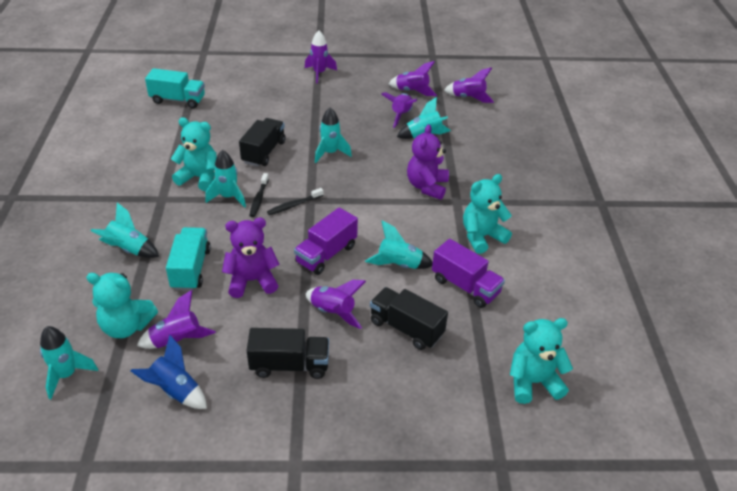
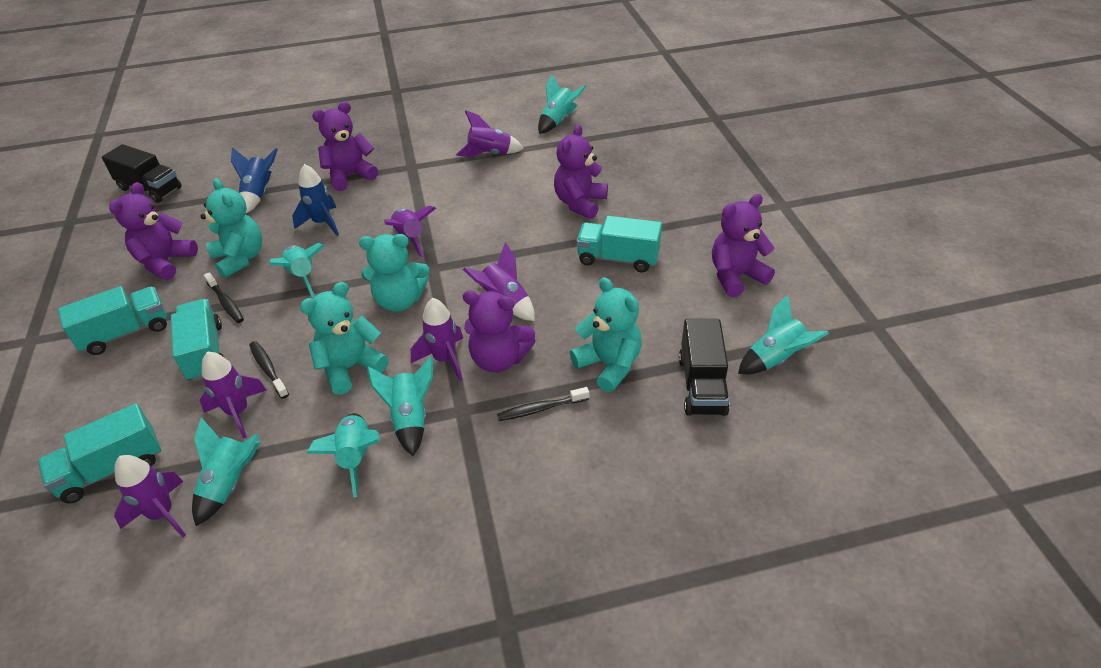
black toothbrush: [249,173,269,217] [267,188,324,215] = 2 -> [204,272,244,323] [249,341,289,399] [497,387,589,421] = 3
black truck: [239,118,286,167] [246,328,329,379] [370,287,448,350] = 3 -> [102,144,182,203] [679,319,730,416] = 2
blue rocket: [131,335,207,409] = 1 -> [231,147,278,213] [292,164,339,236] = 2
purple teddy bear: [222,218,280,298] [407,124,449,200] = 2 -> [109,182,198,280] [312,102,378,191] [463,290,536,373] [554,124,608,219] [712,194,775,297] = 5
purple truck: [294,207,358,275] [432,239,505,308] = 2 -> none = 0
turquoise truck: [145,68,205,108] [166,227,211,291] = 2 -> [38,404,161,504] [58,286,167,355] [171,299,225,382] [576,216,662,272] = 4

